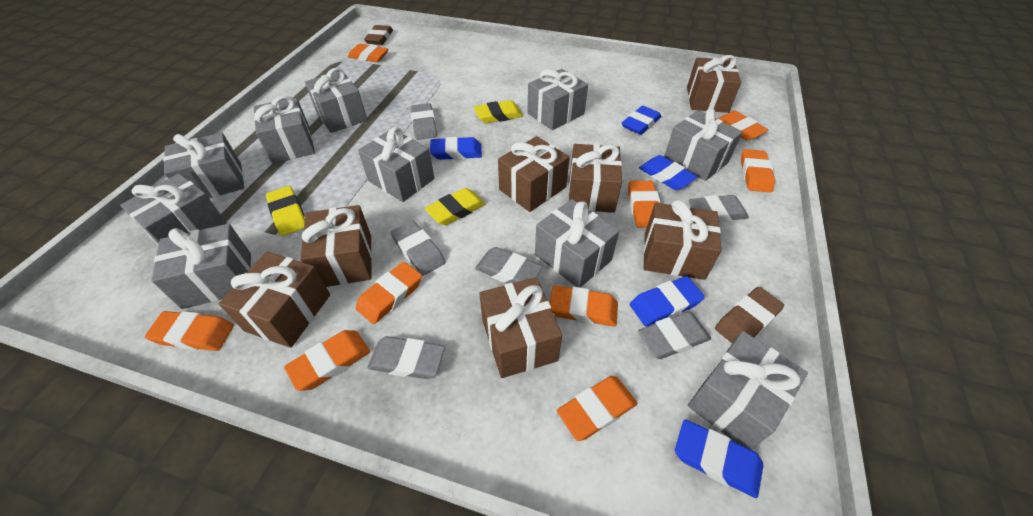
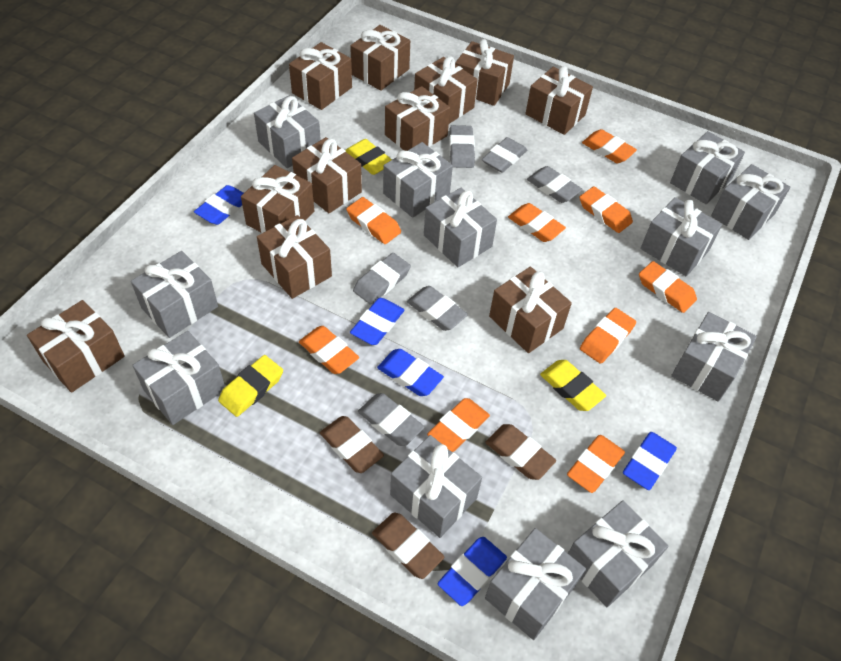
brown eraser: [364,25,393,45] [715,287,784,343] = 2 -> [320,416,384,473] [372,513,444,579] [485,424,556,480] = 3
brown gift: [219,252,330,348] [300,205,372,287] [479,277,562,378] [498,136,570,212] [569,144,622,213] [644,200,722,280] [687,55,741,113] = 7 -> [27,300,125,393] [241,165,314,233] [257,215,332,299] [289,42,352,110] [292,137,362,213] [350,25,410,91] [385,86,450,151] [414,56,478,124] [455,39,514,106] [489,267,572,353] [525,66,593,135] = 11
grey gift: [120,173,227,246] [151,224,251,309] [163,133,244,198] [254,96,315,164] [305,68,367,133] [358,127,435,202] [527,69,588,130] [535,199,619,288] [664,109,743,181] [688,331,808,450] = 10 -> [131,251,218,338] [132,331,225,425] [254,96,321,168] [383,142,453,218] [390,435,482,538] [424,188,497,267] [485,528,586,640] [568,500,669,607] [641,197,722,276] [670,131,745,204] [671,312,757,402] [711,164,790,240] = 12

